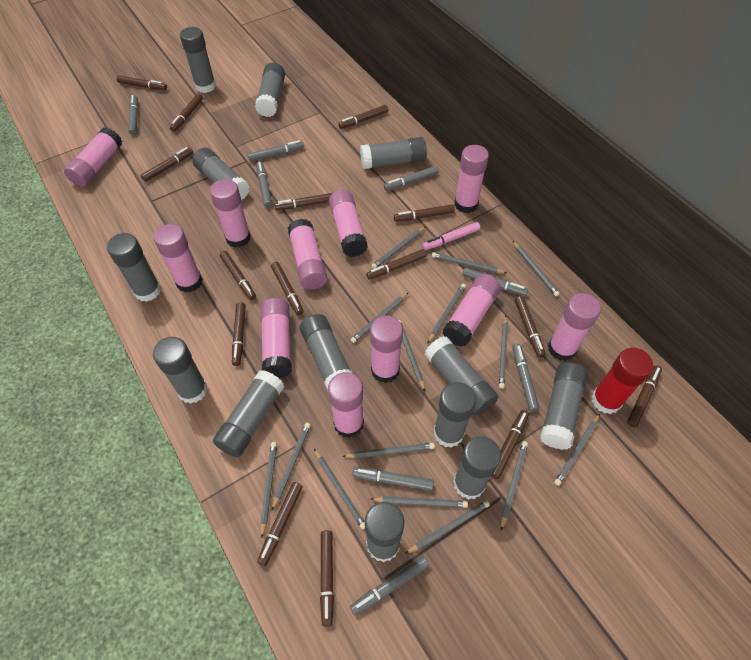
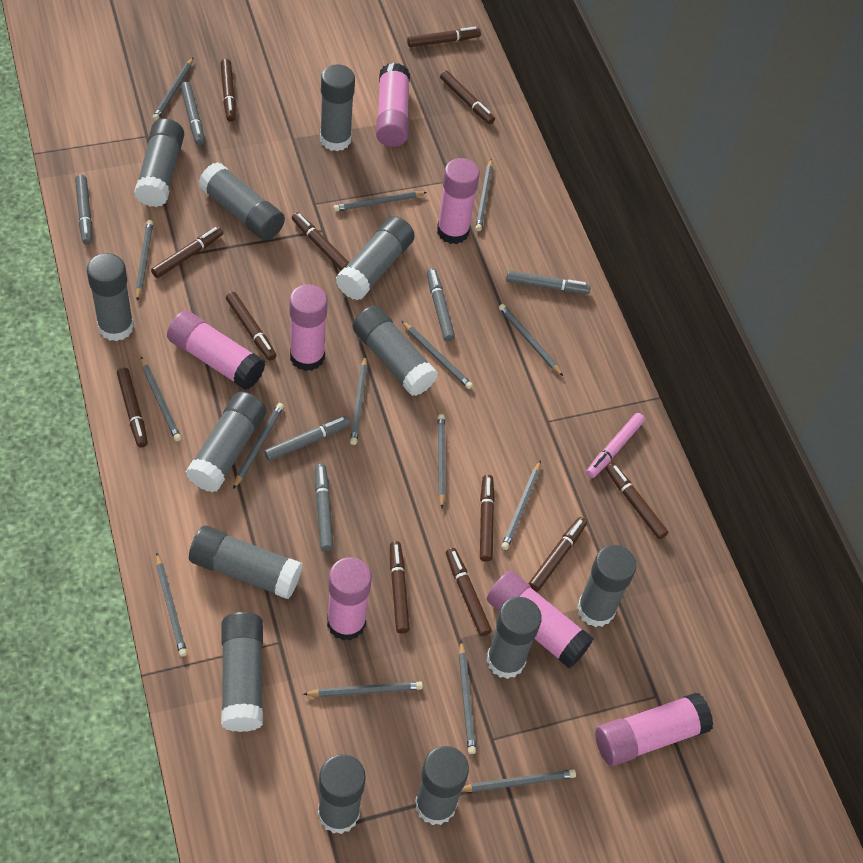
brown marker: [116,75,167,90] [141,147,193,182] [170,94,203,132] [220,251,256,300] [232,302,246,366] [257,482,302,566] [271,262,304,315] [275,193,332,210] [320,530,334,626] [338,105,388,129] [366,249,427,280] [394,204,455,222] [491,410,529,479] [515,296,546,358] [627,365,662,427] = 15 -> [117,368,148,447] [151,226,223,278] [220,59,236,121] [226,292,277,361] [292,212,349,271] [390,541,410,633] [407,27,481,47] [440,71,495,124] [446,548,492,636] [480,475,495,562] [528,517,587,592] [606,463,668,539] = 12
grey marker: [128,95,138,135] [248,140,304,162] [256,161,272,207] [350,556,430,615] [352,467,434,491] [384,166,439,191] [462,267,528,296] [512,343,539,412] = 8 -> [75,175,92,245] [181,82,205,145] [264,416,350,461] [315,464,334,551] [427,268,455,342] [506,270,591,294] = 6
pink glue stick: [64,127,122,187] [154,224,203,292] [210,179,251,248] [260,298,292,378] [288,219,328,290] [328,372,364,438] [329,189,368,257] [370,316,403,383] [443,274,501,347] [454,145,489,213] [548,293,601,361] = 11 -> [167,310,265,390] [289,284,328,371] [327,557,372,641] [376,63,410,147] [437,158,480,244] [487,571,594,669] [595,693,713,766] = 7
red glue stick: [591,348,653,414] = 1 -> none = 0

